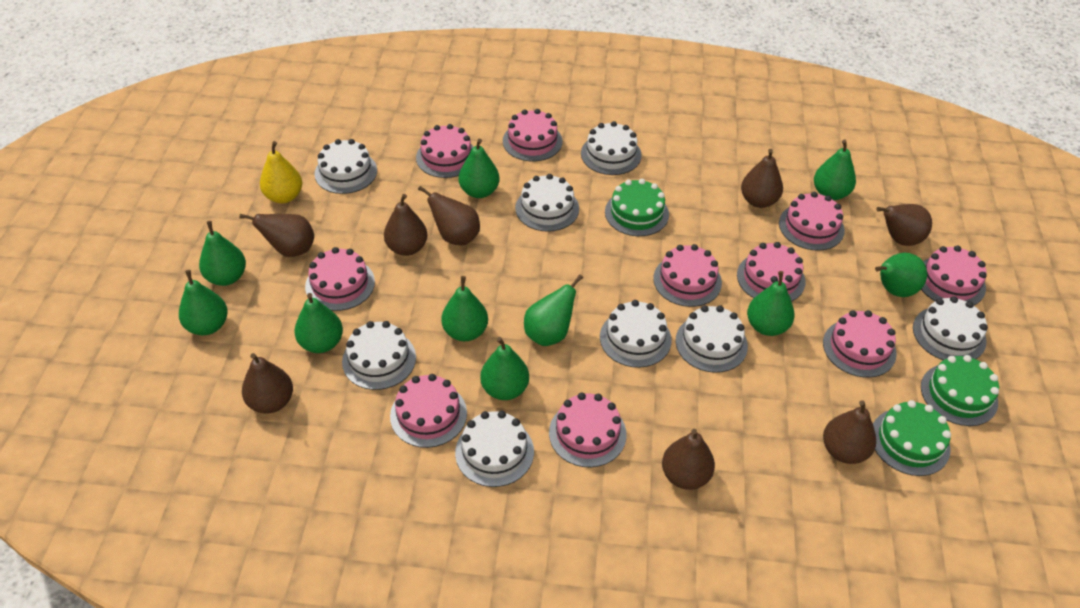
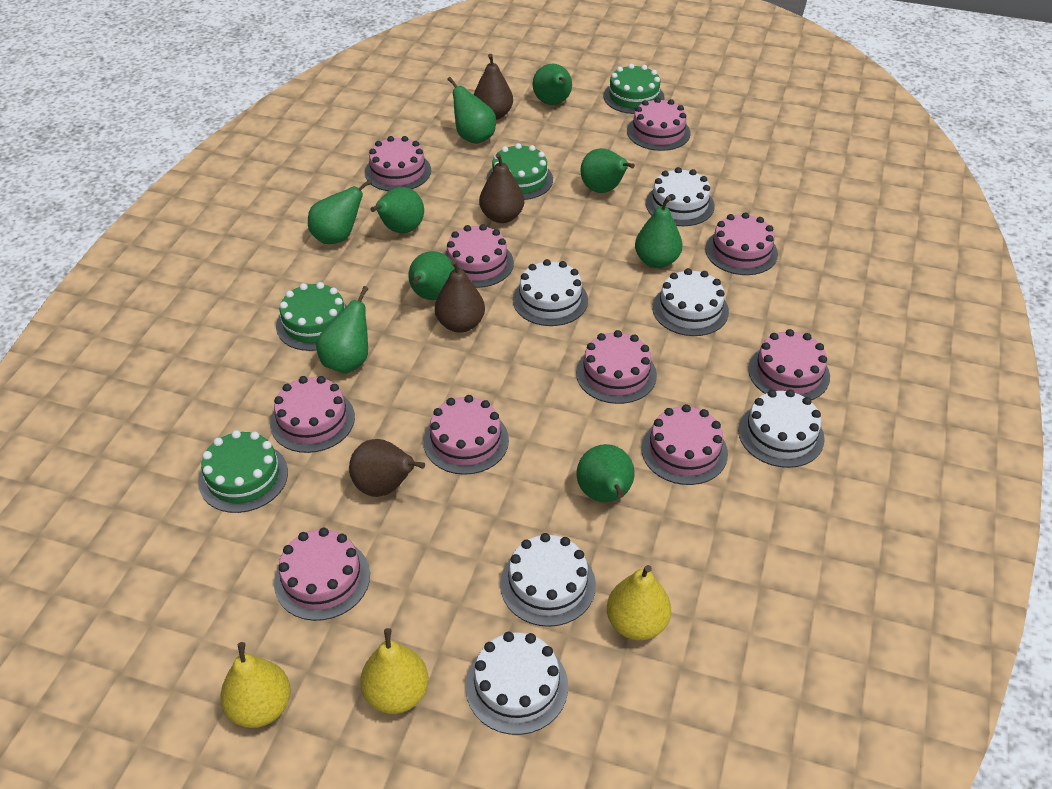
brown pear: [240,214,314,257] [242,353,293,414] [384,194,428,256] [418,186,480,245] [662,429,715,490] [741,149,783,208] [823,400,876,464] [876,204,932,246] = 8 -> [349,439,425,497] [435,260,485,333] [474,54,513,120] [479,153,524,223] = 4
green cake: [605,179,669,236] [873,400,951,476] [921,355,999,426] = 3 -> [199,430,288,513] [276,282,347,351] [486,143,553,200] [603,64,665,114] = 4
green pear: [179,270,228,335] [199,221,246,286] [294,293,343,353] [441,276,488,341] [458,139,500,198] [480,337,529,400] [524,274,583,346] [747,271,795,336] [814,140,856,200] [875,253,927,297] = 10 -> [308,179,372,244] [316,286,368,373] [370,187,424,233] [409,251,455,300] [447,77,496,144] [533,64,572,105] [577,444,635,502] [580,148,635,193] [635,196,682,268] = 9
white cake: [315,139,377,194] [342,321,416,390] [455,411,534,487] [515,174,579,232] [581,121,642,175] [600,300,672,368] [676,305,748,373] [913,296,988,360] = 8 -> [465,632,568,735] [500,533,596,627] [513,259,588,326] [646,167,715,226] [652,268,729,336] [738,389,825,468] = 6
yellow pear: [260,141,302,203] = 1 -> [220,642,291,728] [360,628,429,714] [607,565,671,640] = 3

